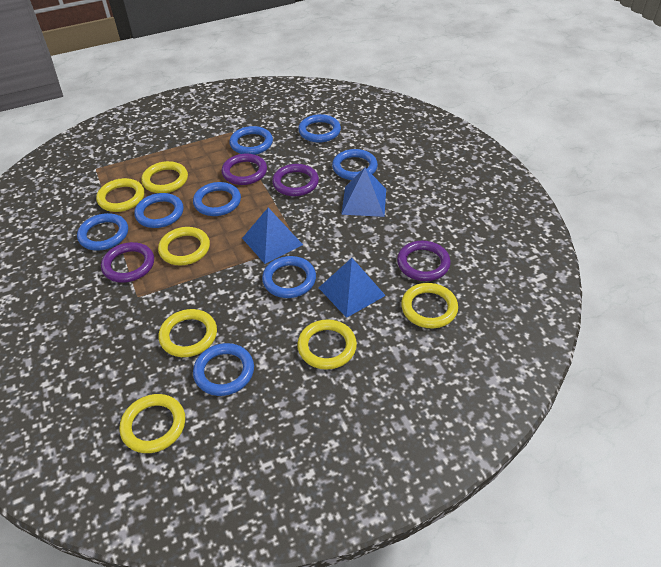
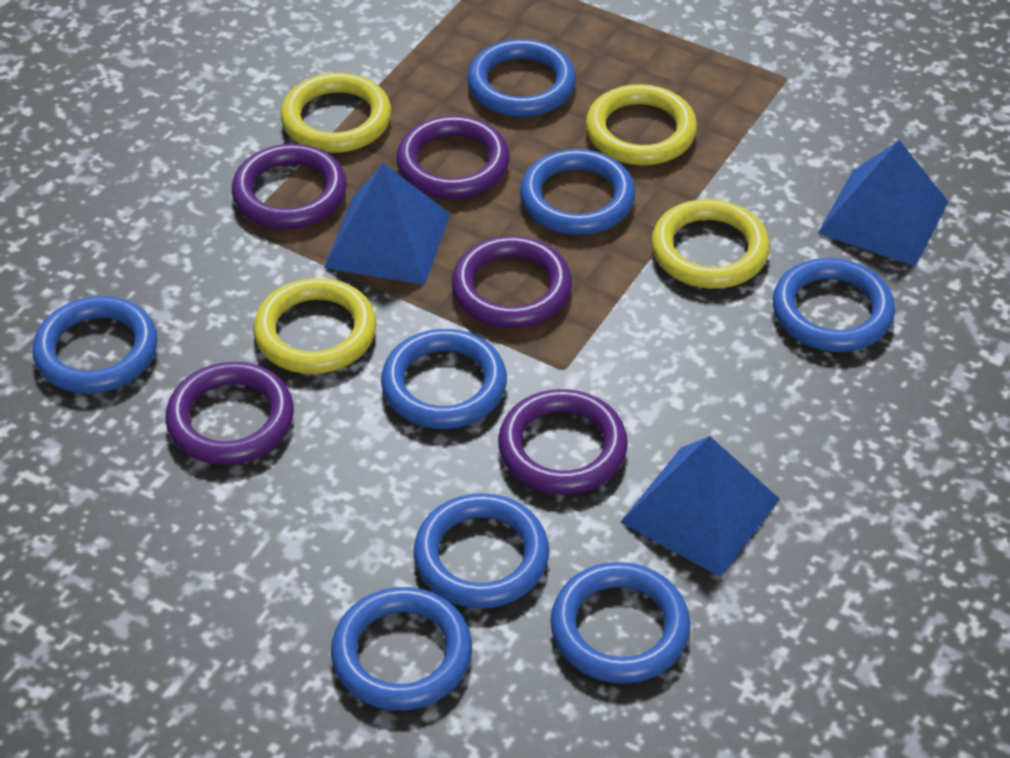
purple ring: [101,242,154,283] [221,154,267,185] [272,164,319,196] [397,241,451,281] = 4 -> [165,362,294,465] [232,144,347,229] [396,116,510,199] [452,236,572,328] [498,389,628,495] = 5
yellow ring: [96,178,145,212] [120,394,185,453] [141,161,188,193] [158,227,210,265] [158,309,217,357] [297,319,357,370] [401,283,458,328] = 7 -> [253,278,377,374] [280,73,391,153] [586,84,697,165] [651,199,770,289] = 4

